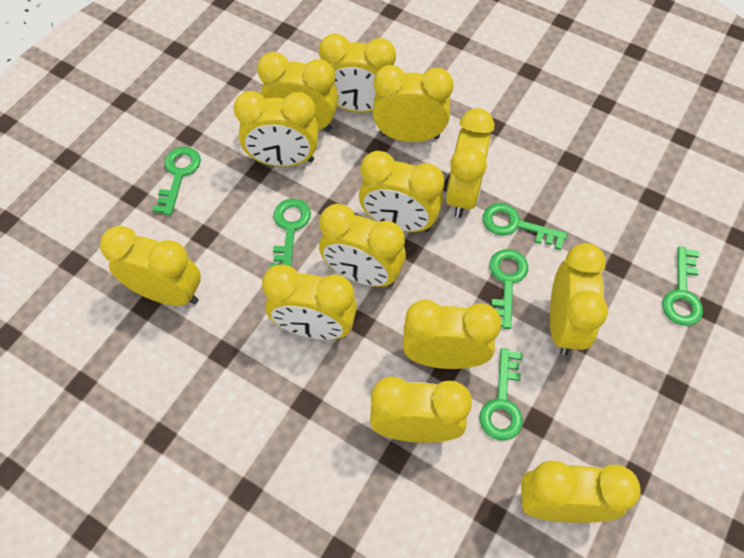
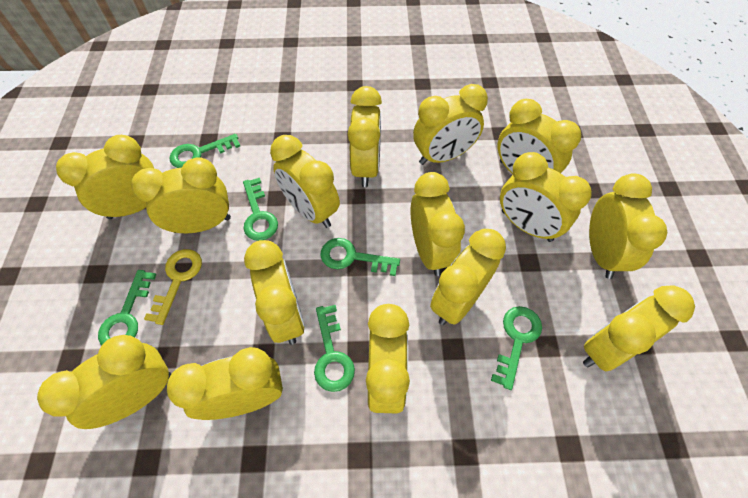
yellow clock: [100,226,201,306] [233,91,318,167] [257,52,338,132] [262,264,357,340] [319,33,396,113] [319,204,406,287] [359,151,444,232] [370,376,472,443] [373,65,454,142] [403,300,502,369] [446,108,494,218] [521,461,641,523] [550,243,608,356] = 13 -> [37,335,171,429] [56,135,154,219] [132,157,231,233] [167,347,283,420] [244,240,305,345] [270,135,340,228] [348,86,382,187] [366,304,410,414] [410,172,465,276] [413,84,488,165] [430,229,506,325] [498,99,581,174] [500,152,592,242] [583,285,695,372] [589,173,667,279] = 15
yellow key: none = 0 -> [144,249,202,325] = 1

